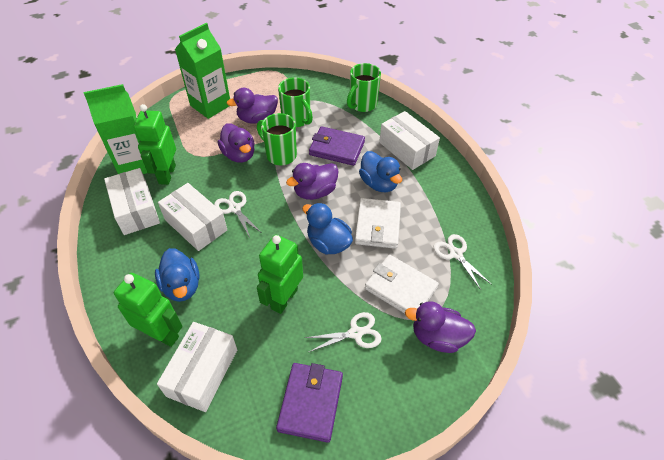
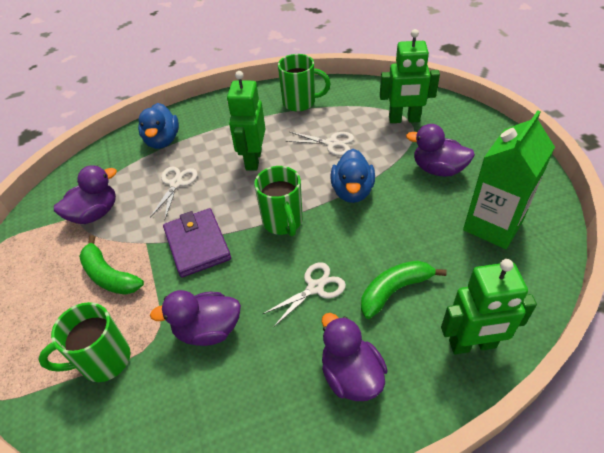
blue duck: [155,248,200,302] [302,203,353,254] [359,151,402,192] = 3 -> [138,103,179,149] [330,149,375,203] = 2
green banana: none = 0 -> [79,235,144,295] [361,261,447,319] = 2
green carton: [84,84,147,174] [175,23,230,119] = 2 -> [463,110,555,249] = 1
purple wallet: [276,363,343,443] [309,126,365,166] = 2 -> [163,208,231,278] = 1
white box: [104,168,160,235] [157,322,237,412] [158,183,227,251] [379,111,440,170] = 4 -> none = 0
white wallet: [355,198,401,249] [365,255,439,314] = 2 -> none = 0

